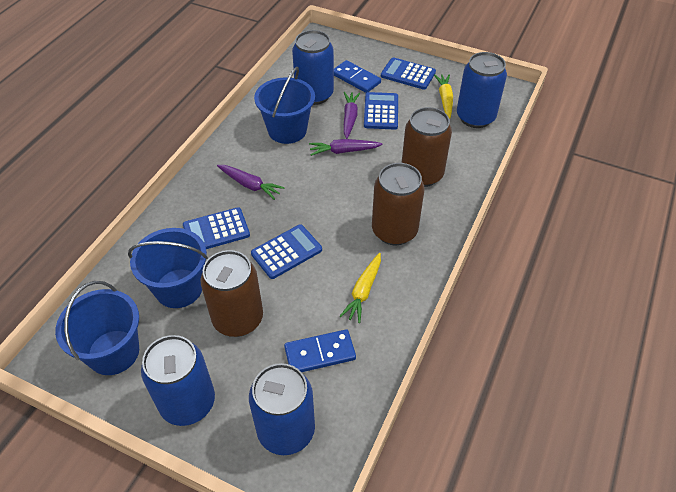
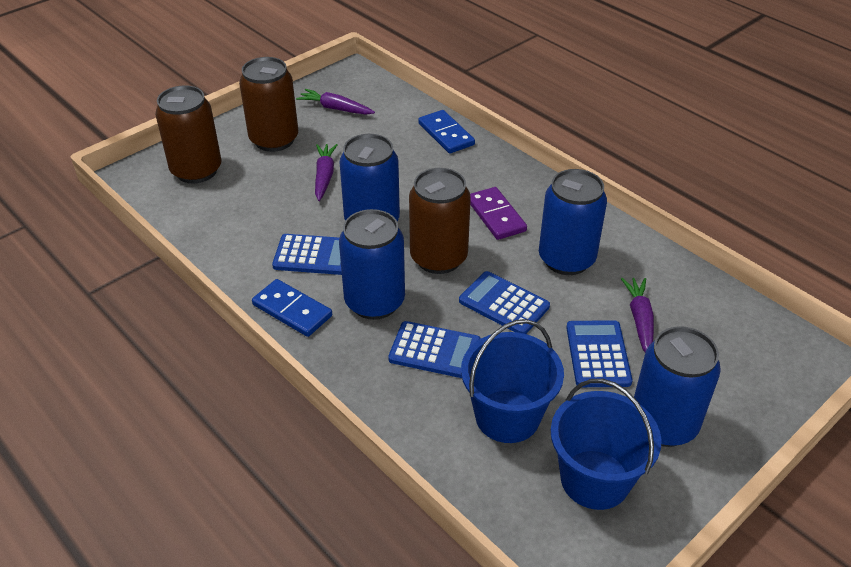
blue bucket: [55,281,139,375] [128,228,208,308] [254,67,315,144] = 3 -> [461,319,564,443] [551,379,662,510] = 2
purple domino: none = 0 -> [470,187,527,240] = 1
yellow carrot: [340,253,381,323] [434,74,453,119] = 2 -> none = 0

